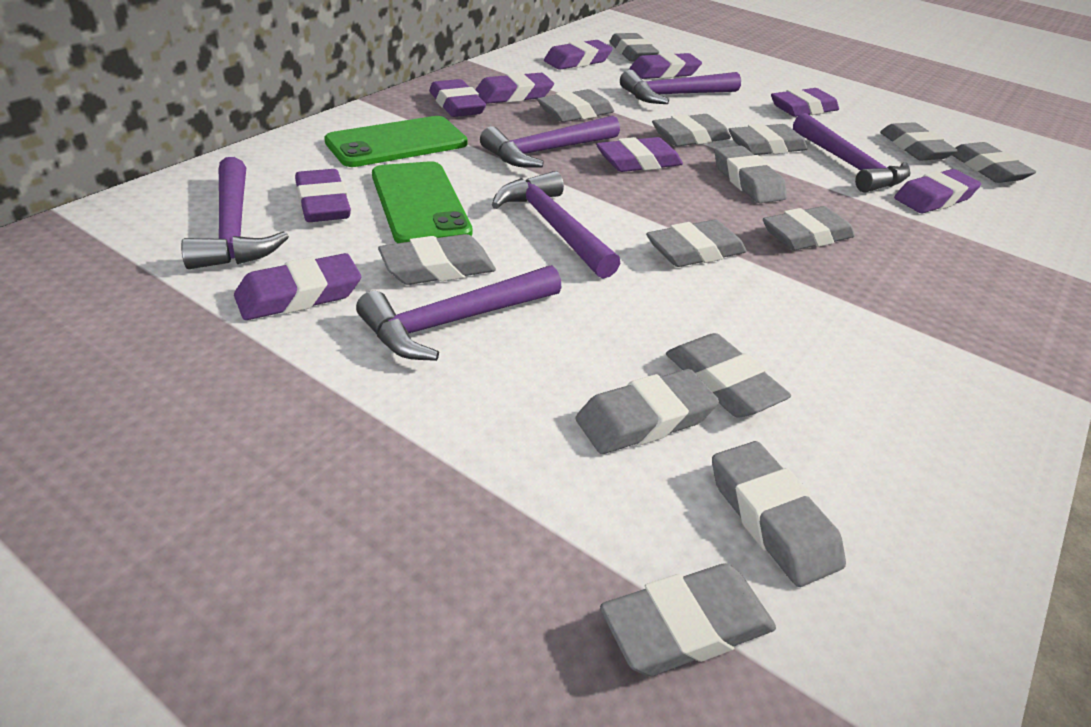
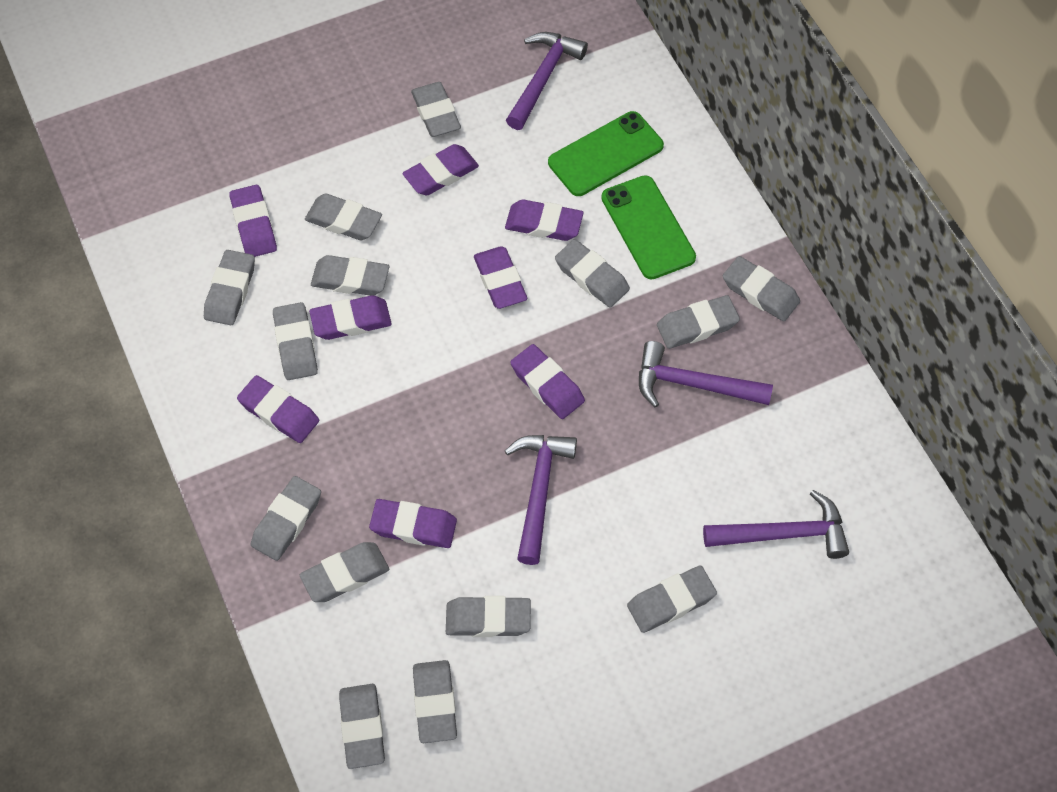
purple eraser: [234,253,361,320] [295,169,351,222] [429,79,486,117] [475,72,554,104] [544,40,613,70] [596,137,683,172] [630,52,702,79] [771,88,839,117] [894,169,981,214] = 9 -> [229,185,277,257] [237,375,319,443] [309,295,392,340] [369,499,457,548] [402,144,479,195] [474,246,527,309] [505,199,584,241] [510,344,585,419] = 8
purple hammer: [181,157,289,269] [356,265,562,361] [480,115,620,168] [492,171,620,279] [620,70,741,104] [793,113,910,193] = 6 -> [505,435,577,565] [506,32,588,130] [639,341,773,408] [703,490,849,559] = 4

